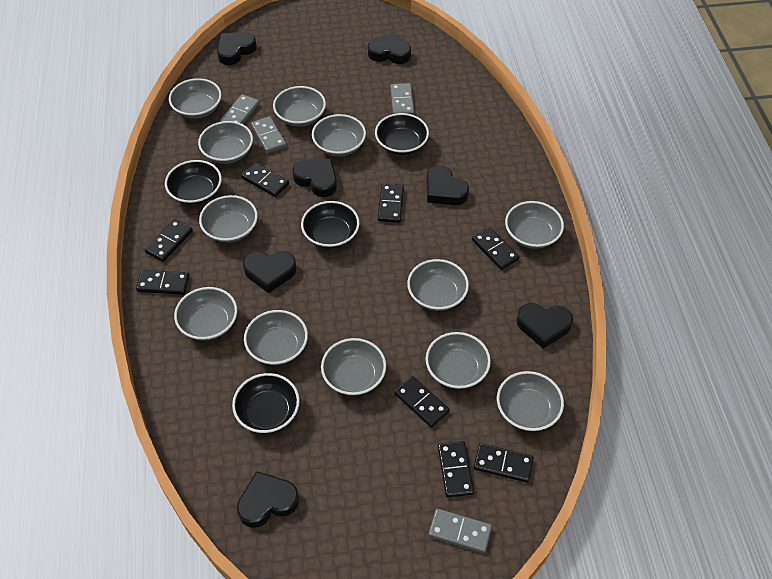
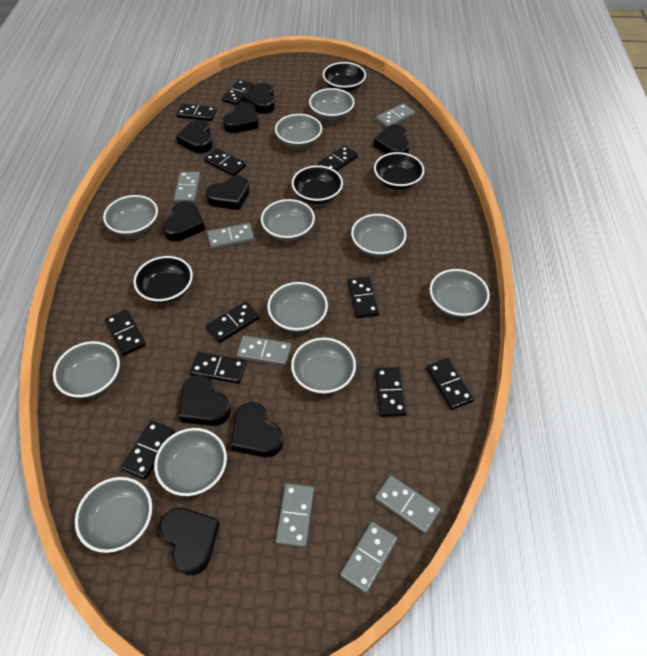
black domino: [136,270,190,295] [145,219,193,262] [241,162,289,197] [378,184,404,223] [394,376,450,428] [438,441,474,498] [472,227,520,270] [474,443,534,483] = 8 -> [105,309,146,356] [121,420,175,480] [176,103,217,121] [190,352,247,384] [204,148,246,176] [206,301,260,343] [222,80,254,105] [317,145,358,171] [348,276,380,318] [375,367,407,417] [426,358,475,410] = 11
black heart: [217,32,257,65] [237,471,299,528] [243,251,297,293] [292,159,337,197] [368,32,411,64] [426,165,469,205] [516,303,573,348] = 7 -> [159,508,220,575] [162,201,205,241] [176,120,213,153] [178,375,231,426] [205,176,250,210] [223,102,259,133] [230,402,283,457] [242,83,275,114] [373,124,410,154] = 9
grey bowl: [169,78,222,119] [174,287,237,341] [198,121,253,164] [199,195,258,243] [244,310,308,365] [273,86,326,127] [312,114,366,157] [321,338,386,396] [407,259,469,311] [426,332,491,389] [497,371,564,431] [505,201,564,249] = 12 -> [53,341,120,398] [75,477,152,553] [103,195,158,236] [154,428,227,496] [261,199,315,241] [267,282,328,332] [275,114,322,148] [291,337,356,394] [309,88,355,120] [351,214,407,257] [430,269,490,318] = 11
grey domino: [220,94,260,124] [251,116,287,153] [390,83,414,115] [429,509,492,553] = 4 -> [174,172,200,203] [207,223,254,249] [236,336,291,366] [275,483,314,548] [340,522,397,593] [375,475,440,534] [376,103,415,127] = 7

